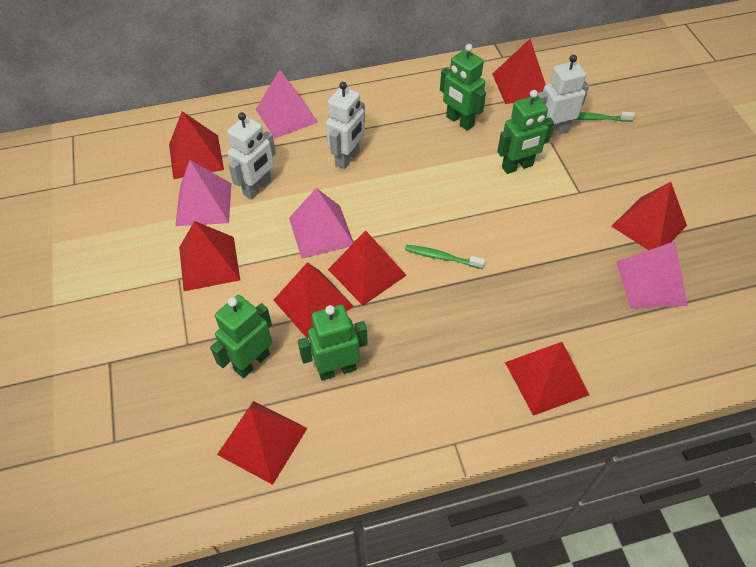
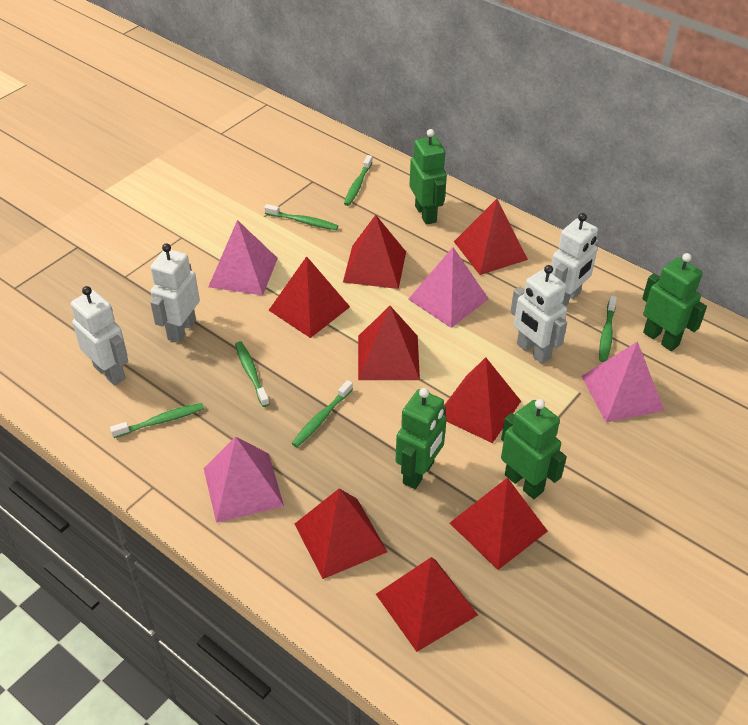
green toothbrush: [405,245,485,269] [576,112,635,122] = 2 -> [110,403,204,438] [235,341,269,407] [264,204,338,230] [292,380,353,447] [344,155,373,206] [599,296,617,362] = 6
white robot: [227,112,276,199] [326,82,365,169] [538,55,589,137] = 3 -> [71,286,128,386] [150,243,200,343] [510,265,567,364] [551,213,598,306] = 4

